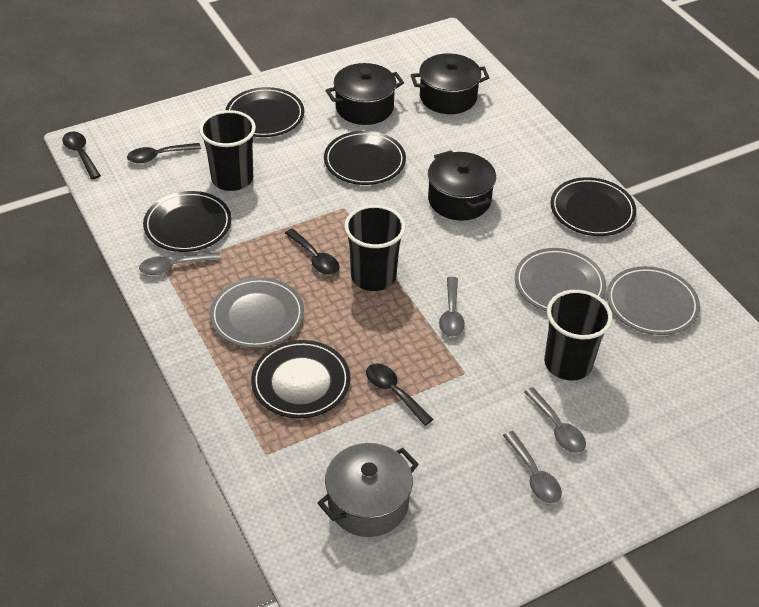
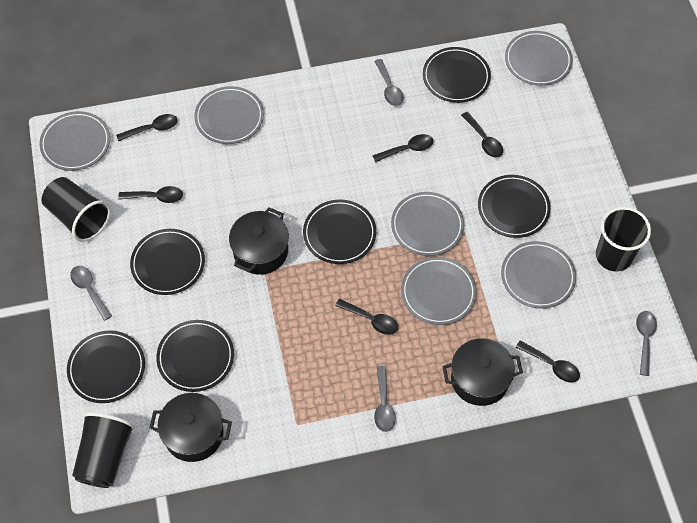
black plate: [143,191,231,252] [226,87,304,137] [251,340,350,418] [324,131,406,185] [550,177,636,236] = 5 -> [67,330,145,403] [130,229,205,295] [156,320,234,392] [303,200,376,264] [423,47,491,103] [478,175,551,238] = 6
black spoon: [63,131,101,179] [127,143,201,163] [285,229,339,275] [366,363,433,426] = 4 -> [116,114,178,141] [118,186,183,203] [335,299,398,335] [373,134,434,162] [461,112,503,158] [516,340,580,382] = 6
grey plate: [210,277,304,348] [515,248,606,312] [607,266,700,335] = 3 -> [39,111,110,171] [194,86,264,144] [391,192,464,256] [401,257,477,325] [501,241,576,308] [505,31,573,86] = 6
grey pot: [318,443,419,537] = 1 -> none = 0

